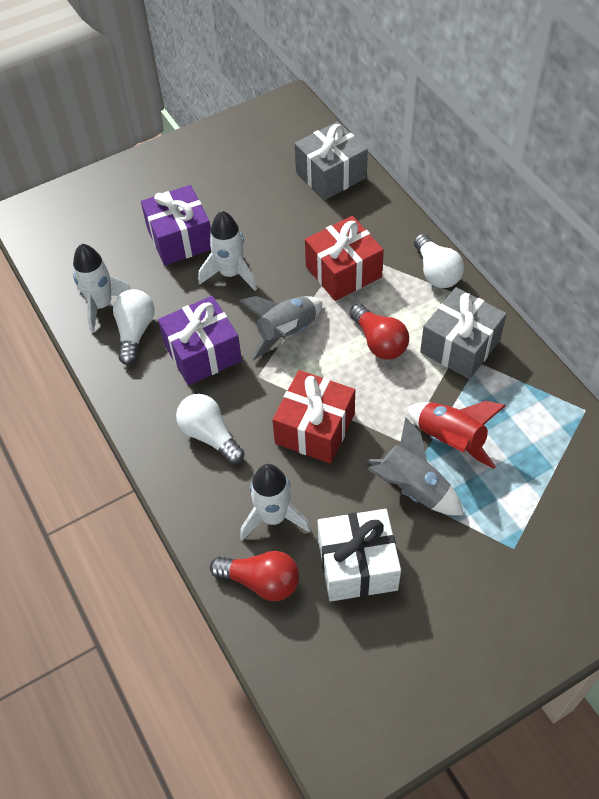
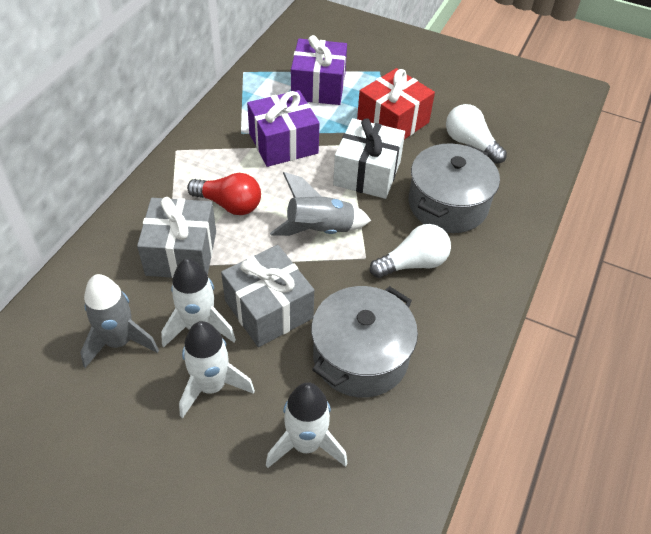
grey pot: none = 0 -> [311,286,418,398] [409,143,500,233] = 2
red gift: [272,370,355,464] [305,216,384,301] = 2 -> [357,68,435,139] = 1
red light bulb: [210,551,299,601] [350,304,409,360] = 2 -> [187,173,261,215] = 1
red rocket: [407,401,506,469] = 1 -> none = 0
white light bulb: [113,289,155,365] [176,394,244,464] [414,234,464,288] = 3 -> [370,224,451,278] [446,104,507,164] = 2

